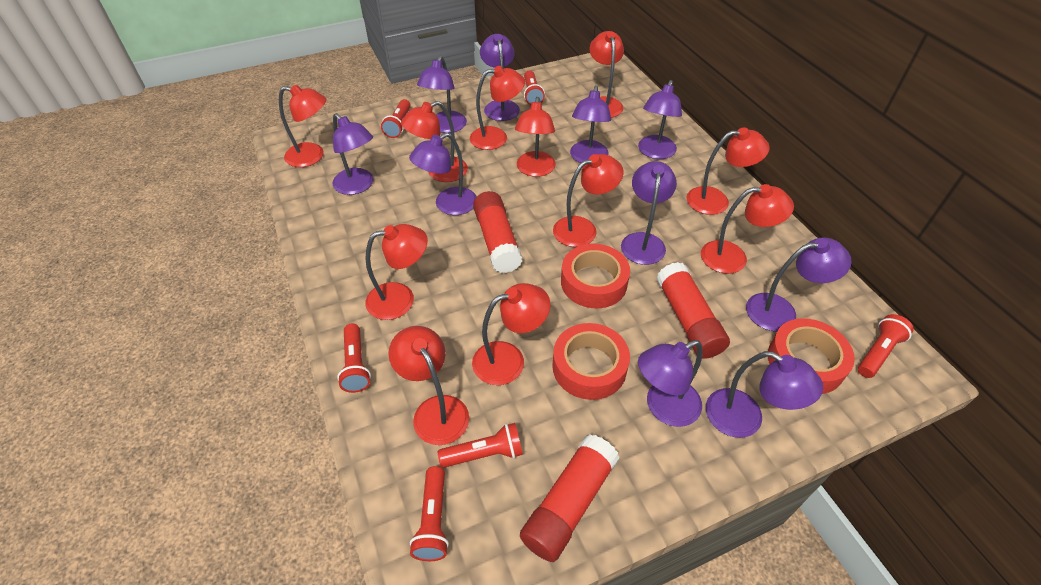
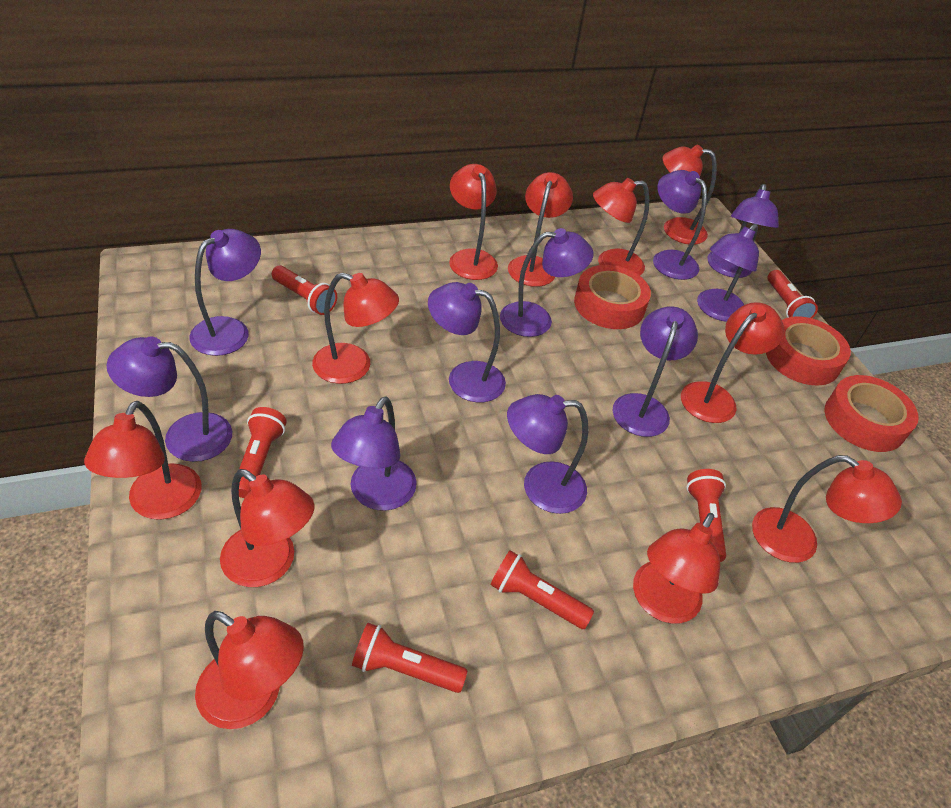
red glue stick: [473,191,522,273] [520,434,620,562] [656,262,730,359] = 3 -> none = 0

